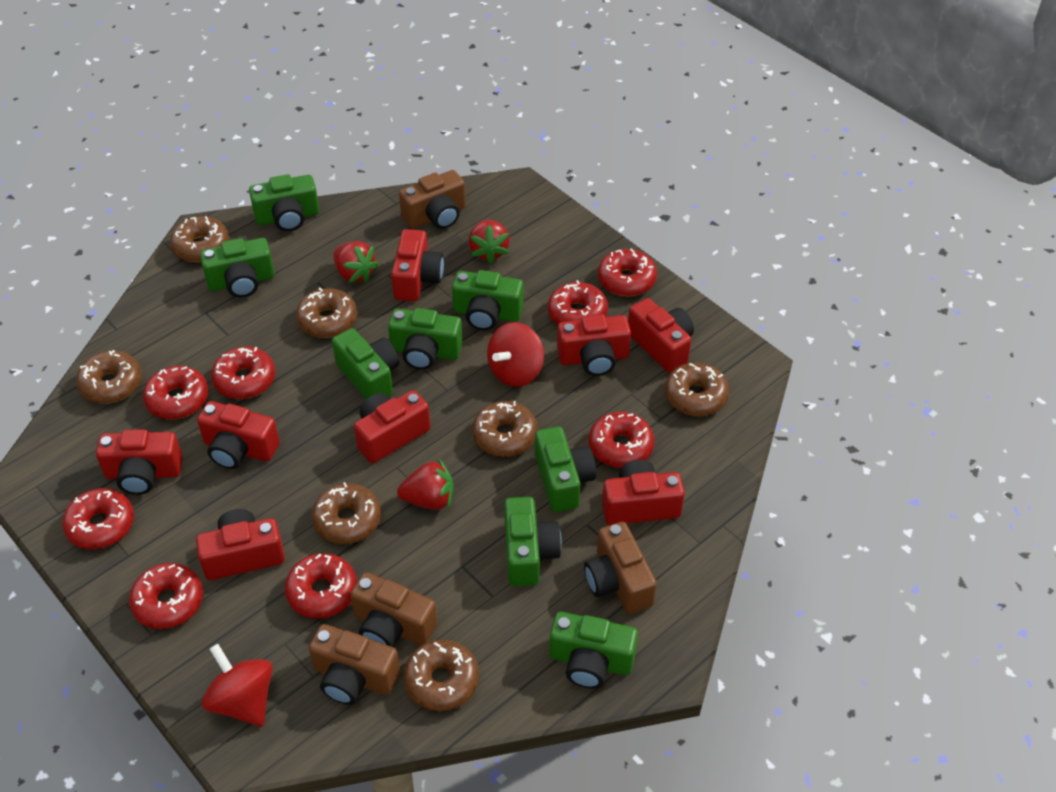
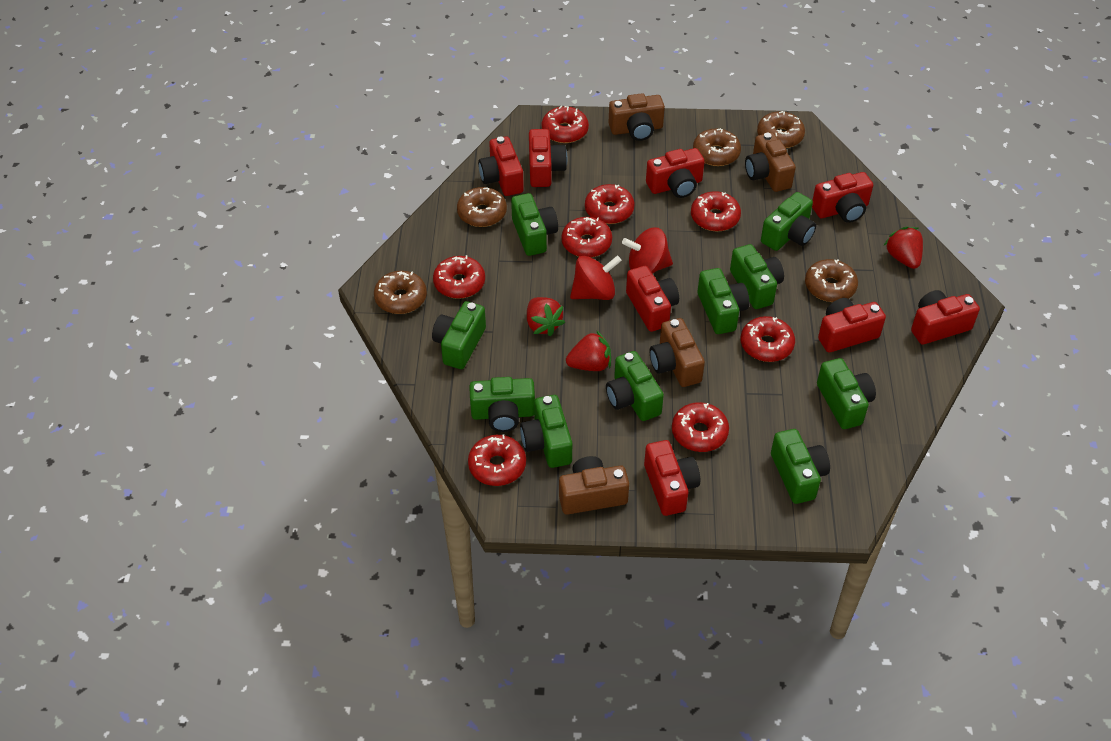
brown donut: [76,350,142,404] [170,216,229,262] [296,288,357,338] [312,482,381,544] [403,640,479,711] [472,401,538,457] [665,363,729,416] = 7 -> [374,271,427,314] [457,187,507,227] [693,128,741,166] [757,111,805,148] [805,259,858,302] = 5
green camera: [200,238,275,298] [249,174,319,231] [332,328,399,400] [388,308,463,370] [452,270,523,330] [504,497,562,586] [535,426,596,512] [549,611,638,688] = 8 -> [432,301,486,369] [469,377,535,432] [511,193,558,256] [520,395,572,468] [606,351,664,421] [697,268,749,334] [730,244,784,309] [761,192,816,251] [771,429,830,504] [817,358,876,429] = 10

